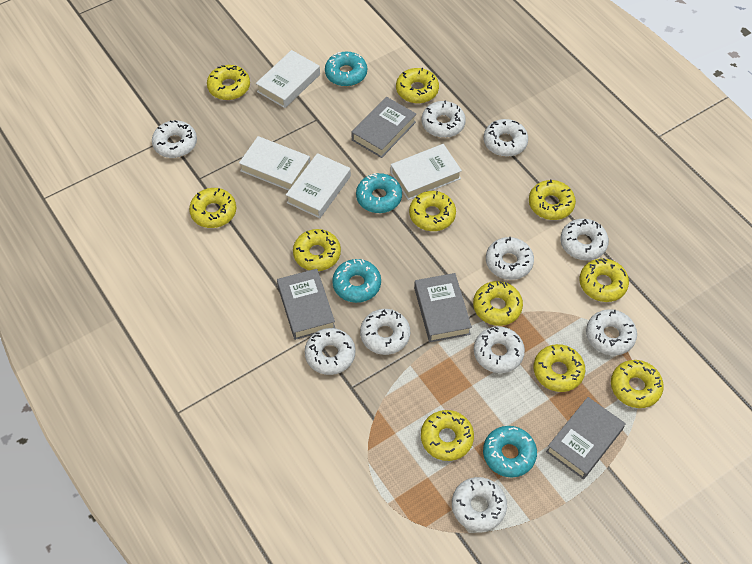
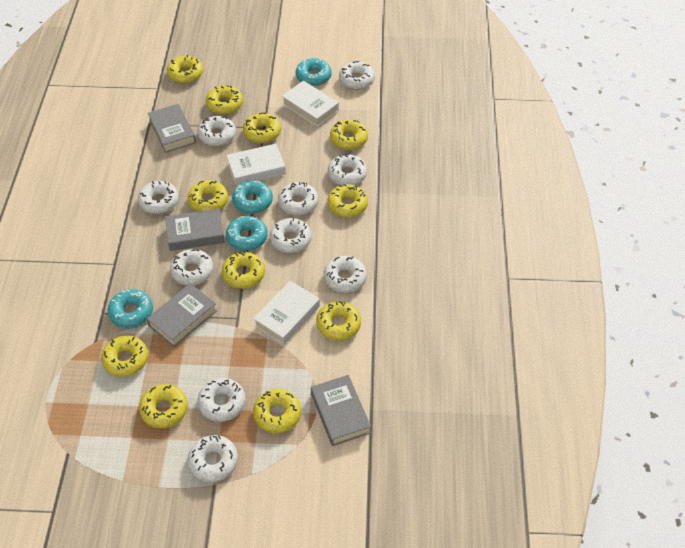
white book: [239,136,310,191] [256,50,320,108] [286,153,351,218] [391,144,462,200] = 4 -> [226,144,286,186] [253,281,320,345] [282,80,339,127] = 3

